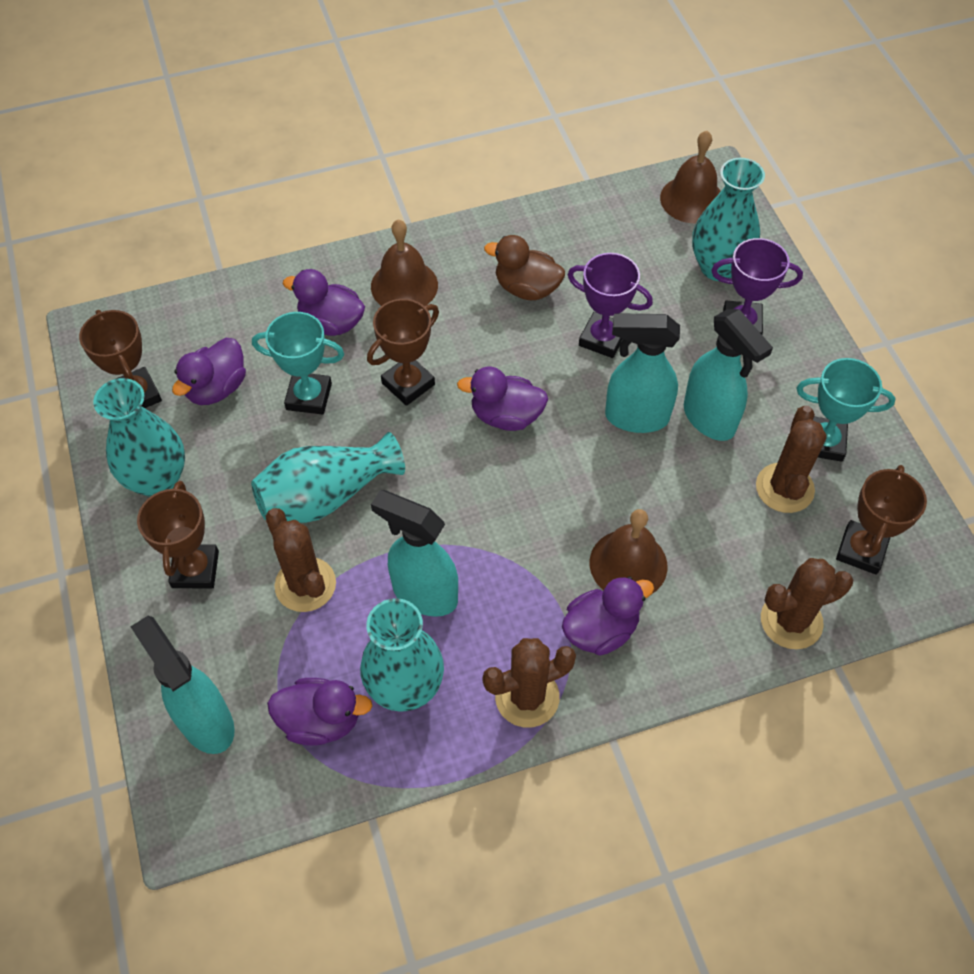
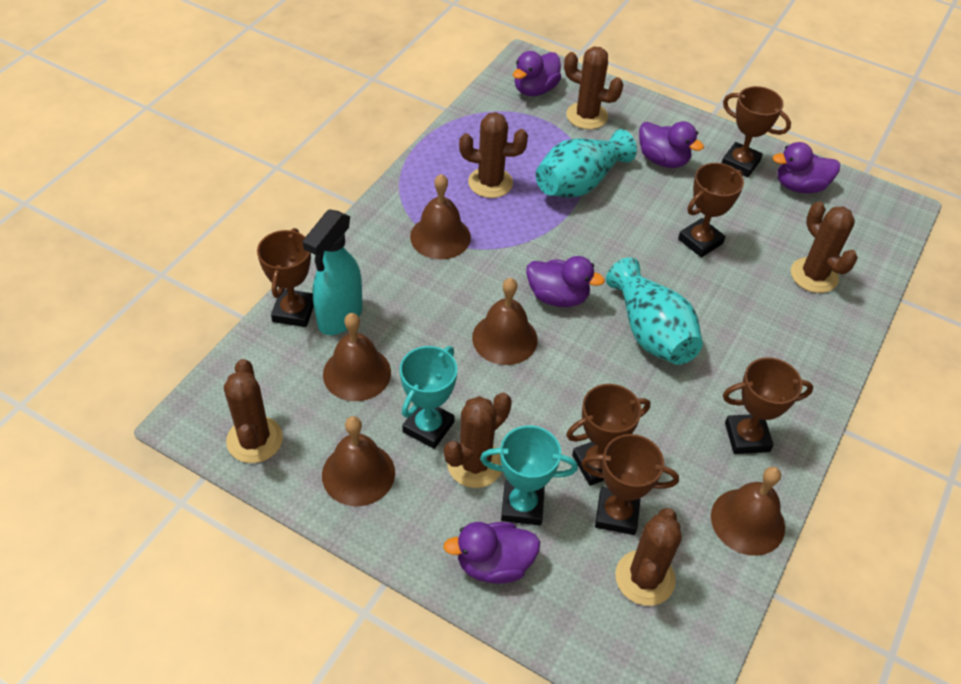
brown bell: [371,219,438,306] [590,509,667,594] [660,131,721,224] = 3 -> [322,416,395,506] [323,313,391,401] [410,174,471,260] [472,278,538,365] [711,467,785,556] = 5
brown cactus: [265,508,336,612] [482,638,576,728] [756,406,827,513] [761,558,853,649] = 4 -> [224,359,283,463] [444,393,512,488] [459,112,528,198] [564,47,623,129] [615,508,682,606] [791,202,858,293] = 6
brown duck: [484,235,565,300] = 1 -> none = 0
brown trophy: [79,310,162,408] [137,481,219,588] [367,299,439,406] [836,465,927,575] = 4 -> [257,228,314,327] [566,384,650,486] [581,434,679,535] [678,163,744,258] [722,86,791,177] [723,357,813,454] = 6
purple trophy: [568,253,653,358] [711,238,803,334] = 2 -> none = 0
turquoise spray bottle: [130,616,235,754] [371,490,458,617] [605,313,680,433] [684,309,773,441] = 4 -> [302,209,363,335] = 1
turquoise vase: [93,378,185,497] [251,432,405,523] [360,598,444,712] [692,158,765,281] = 4 -> [536,129,637,198] [606,257,703,365] = 2

